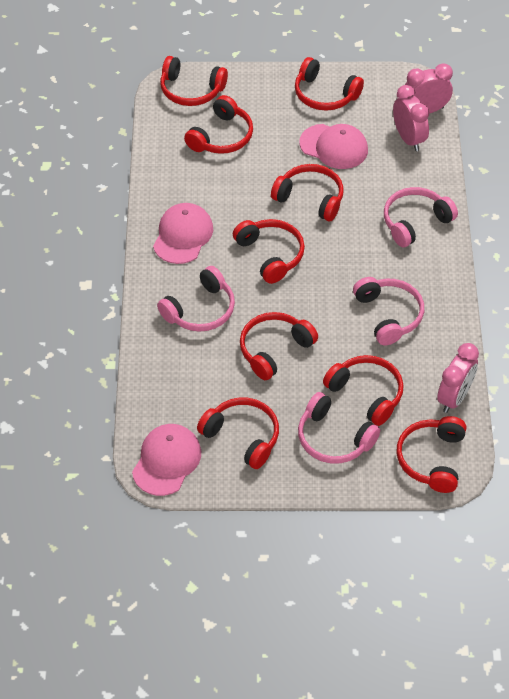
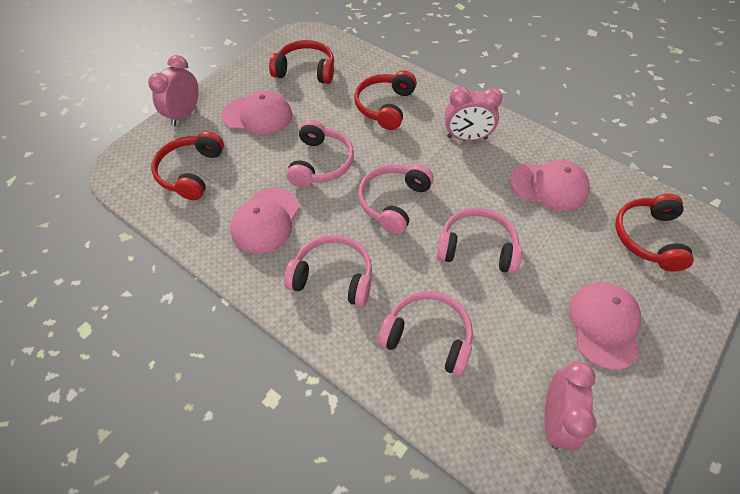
pink cap: [132,424,201,496] [153,203,213,264] [299,124,368,169] = 3 -> [222,90,292,135] [230,188,300,254] [510,160,590,211] [569,282,641,370] = 4
pink headphones: [157,266,235,332] [298,392,380,463] [353,277,424,345] [384,187,458,247] = 4 -> [284,235,372,307] [286,120,354,187] [358,164,434,235] [378,291,473,376] [436,208,522,274] = 5
red headphones: [160,56,228,106] [184,95,253,154] [197,398,279,469] [233,219,305,284] [240,312,318,380] [271,164,344,221] [295,57,364,111] [323,355,404,426] [397,416,466,493] = 9 -> [151,131,224,200] [269,40,334,84] [354,70,417,130] [615,193,694,271] = 4

